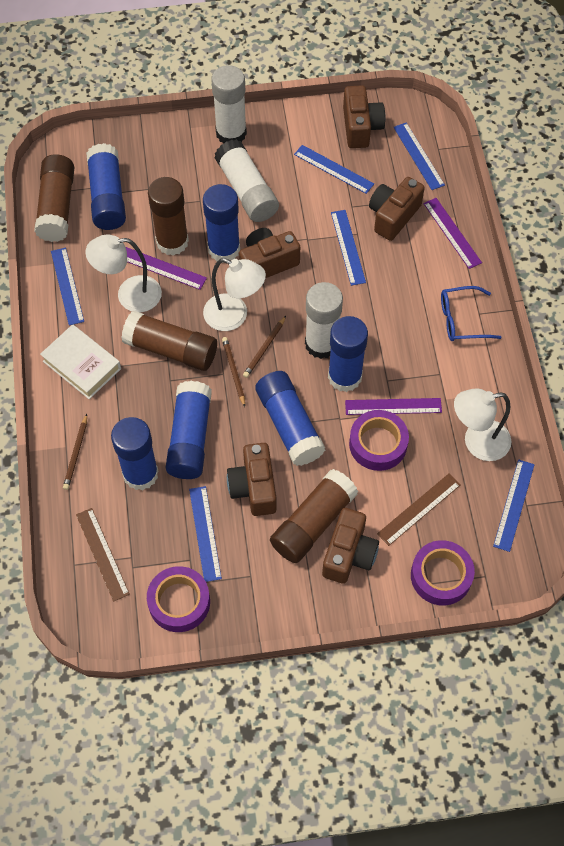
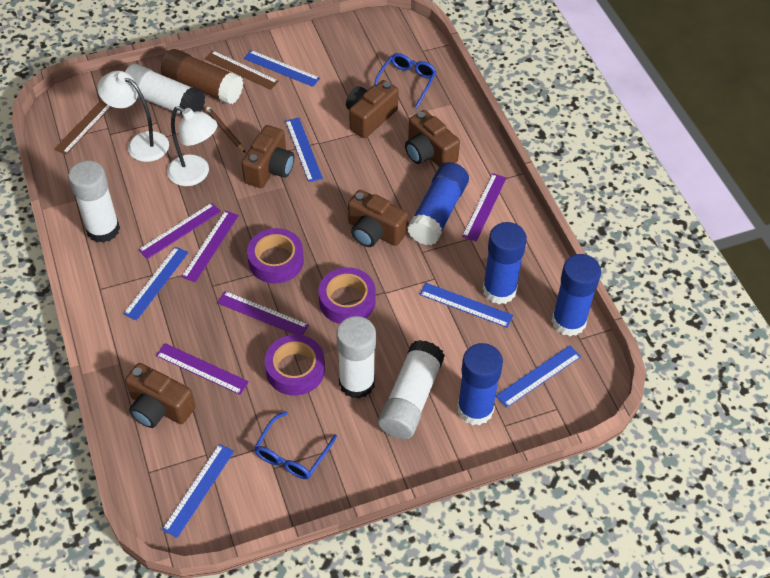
blue glasses: [441,286,502,341] = 1 -> [254,411,337,479] [374,53,437,108] = 2
blue glue stick: [86,143,126,230] [111,417,159,490] [166,381,212,479] [203,184,240,263] [255,371,325,466] [328,316,368,392] = 6 -> [407,162,469,245] [457,343,503,425] [483,222,527,304] [552,254,601,336] = 4
brown glue stick: [34,154,74,242] [121,311,217,371] [148,177,189,256] [270,469,358,563] = 4 -> [161,49,244,105] = 1
brown pencil: [63,414,87,490] [222,337,245,407] [243,316,286,378] = 3 -> [206,107,246,153] = 1
purple ruler: [126,247,207,290] [345,398,442,415] [423,198,482,269] = 3 -> [138,203,221,259] [156,343,249,395] [182,210,239,282] [217,291,309,335] [462,173,506,242] = 5
white book: [40,324,121,399] = 1 -> none = 0
white glue stick: [211,65,247,144] [215,139,279,222] [305,282,343,359] = 3 -> [68,161,120,243] [125,64,205,116] [336,316,376,399] [378,340,445,439] = 4
white lamp: [85,234,162,312] [203,258,266,331] [454,389,511,461] = 3 -> [97,71,169,162] [167,106,218,186] = 2

